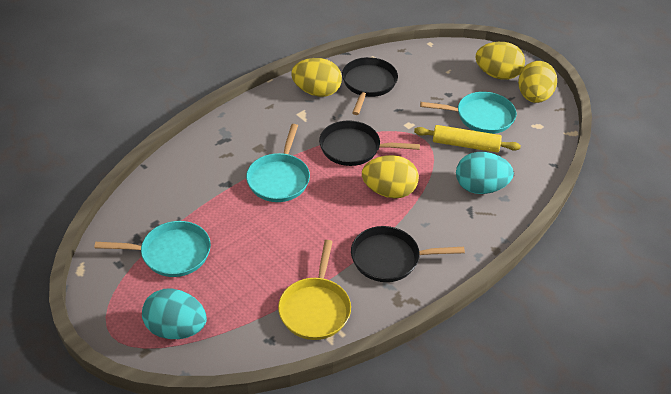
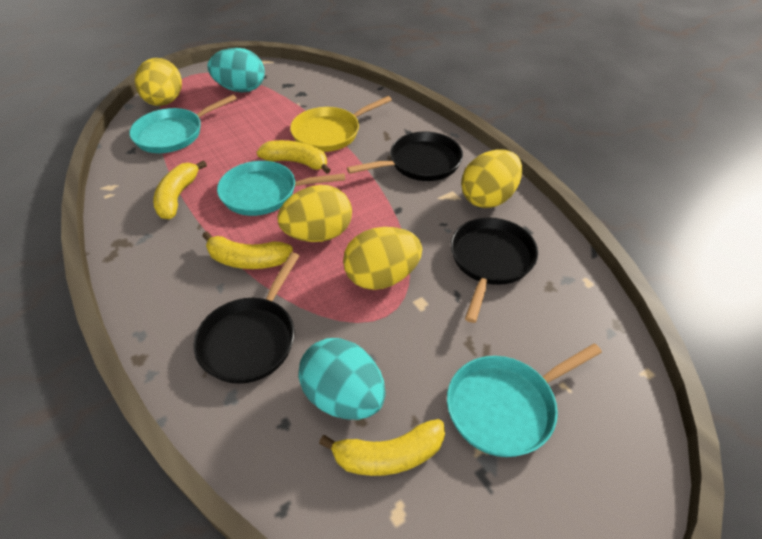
yellow banana: none = 0 -> [153,160,207,219] [202,231,293,269] [257,140,331,174] [319,419,445,476] = 4
yellow rolling pin: [414,125,521,153] = 1 -> none = 0

